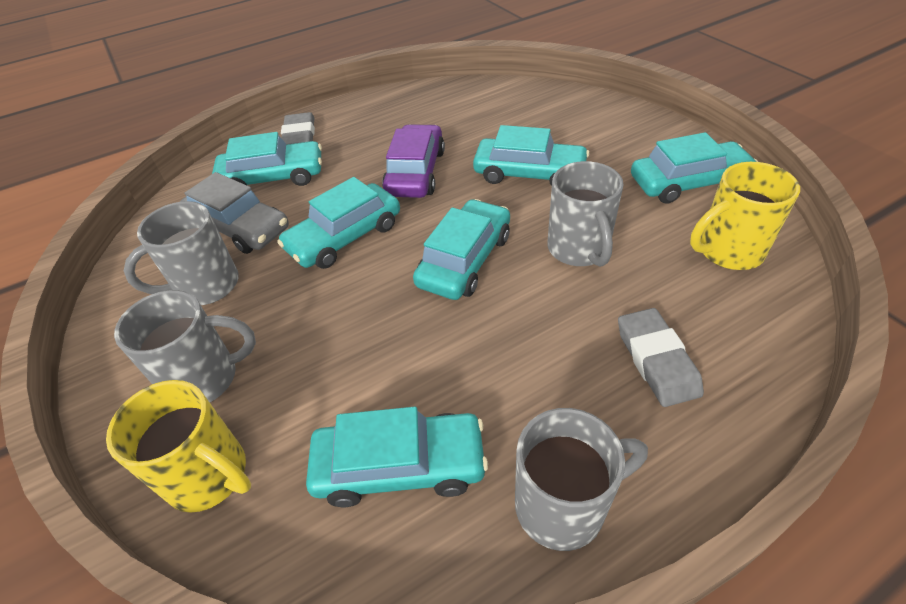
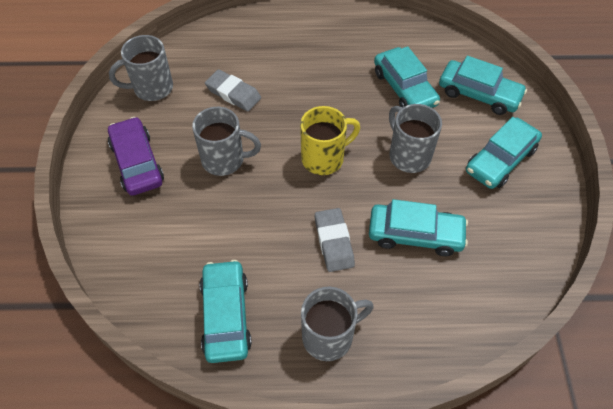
grey car: [180,172,289,254] = 1 -> none = 0
turquoise car: [212,132,322,186] [277,177,400,269] [306,407,488,507] [413,199,510,300] [473,125,589,186] [631,132,758,204] = 6 -> [200,260,252,363] [369,199,468,256] [374,46,440,108] [439,56,527,115] [466,117,542,189] = 5
yellow mug: [106,380,251,513] [690,162,800,270] = 2 -> [300,106,360,175] = 1

